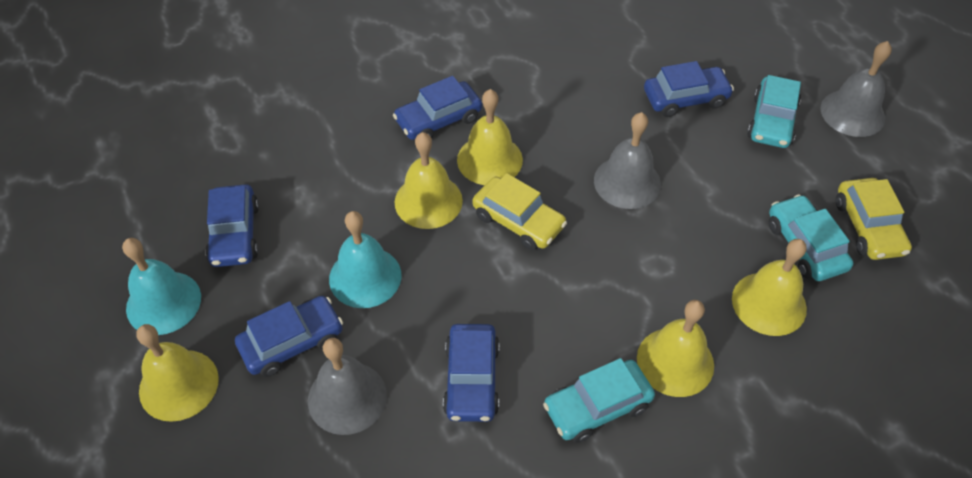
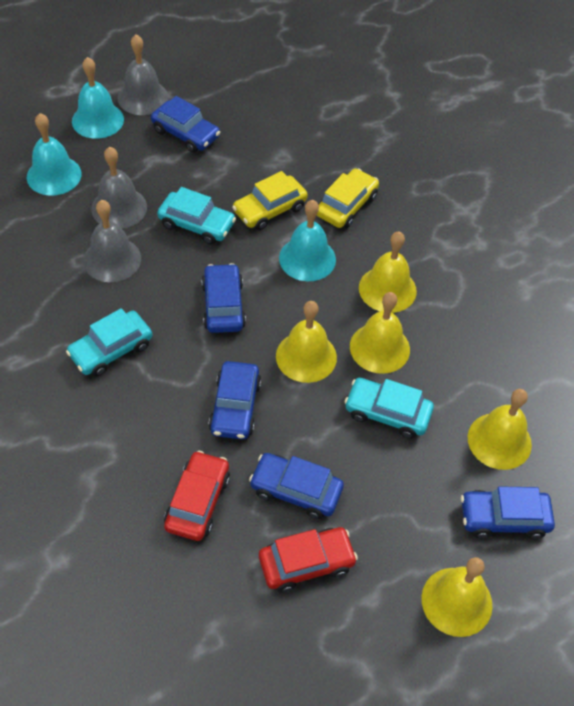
red car: none = 0 -> [164,451,230,541] [259,527,358,593] = 2
turquoise bell: [122,238,201,335] [329,211,401,308] = 2 -> [27,113,82,196] [72,57,124,139] [279,200,336,281] = 3

